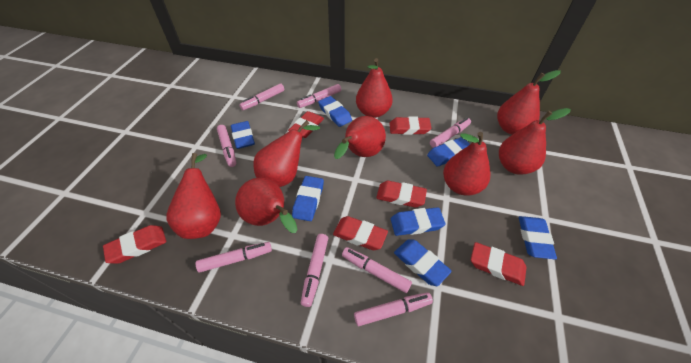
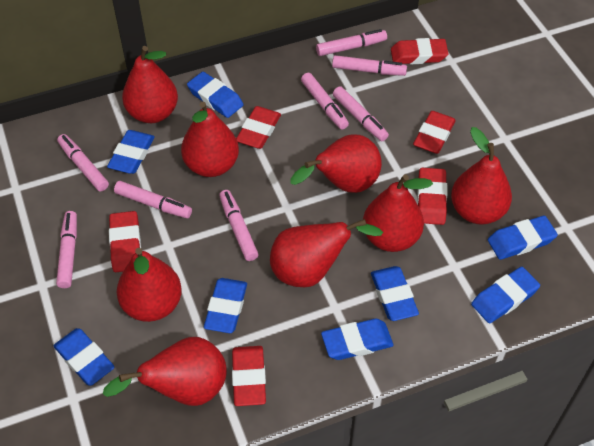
blue eraser: [231,121,255,149] [292,176,324,221] [318,96,352,127] [391,207,446,236] [394,239,452,286] [427,137,470,167] [519,216,557,259] = 7 -> [54,328,115,386] [107,130,155,174] [187,72,243,118] [204,278,247,333] [321,319,394,360] [371,266,419,321] [471,267,540,323] [488,216,558,260] = 8

